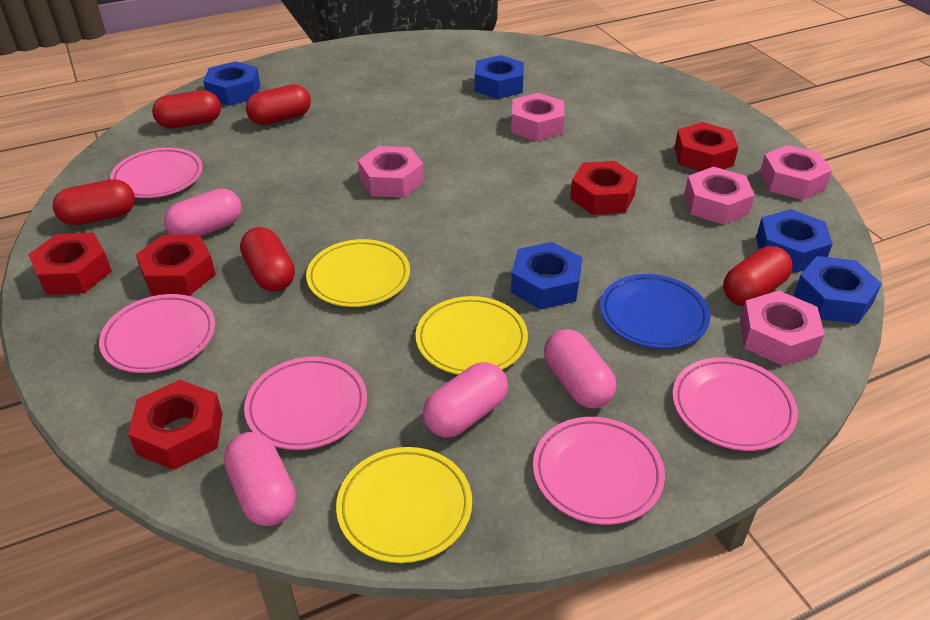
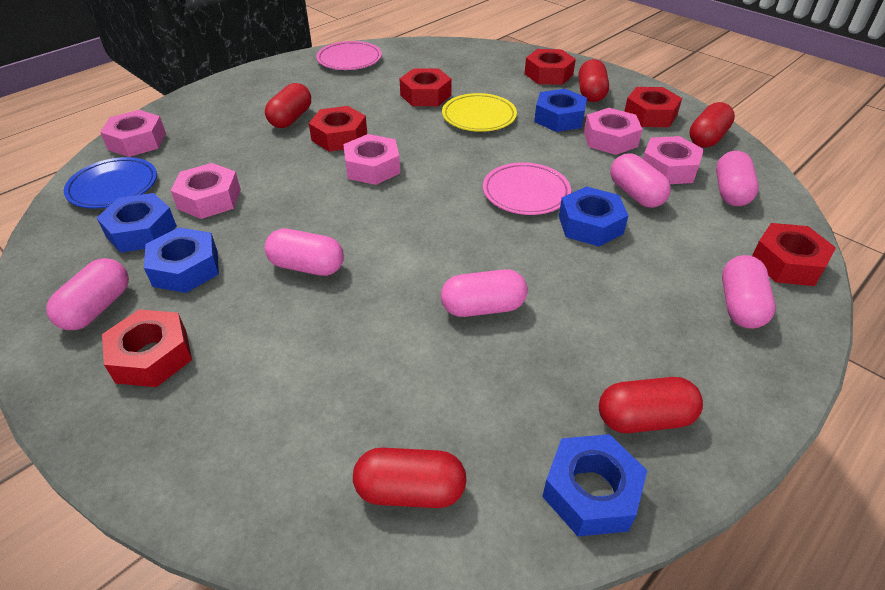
pink capsule: [164,188,241,236] [224,432,296,526] [423,362,508,438] [544,329,616,408] = 4 -> [46,258,129,330] [265,228,344,276] [441,269,528,317] [610,153,671,208] [716,151,759,206] [722,255,775,329] = 6
pink plate: [99,294,215,373] [110,147,203,198] [244,357,367,450] [533,417,665,525] [672,357,798,451] = 5 -> [316,41,382,70] [483,162,571,215] = 2
red nut: [28,233,112,295] [128,380,223,470] [135,235,216,296] [570,161,638,215] [674,122,738,171] = 5 -> [102,309,192,387] [309,106,367,152] [399,68,452,106] [525,49,576,85] [624,87,682,127] [752,223,836,286] = 6
yellow plate: [306,239,410,307] [336,447,472,563] [416,296,528,375] = 3 -> [442,93,517,132] = 1

